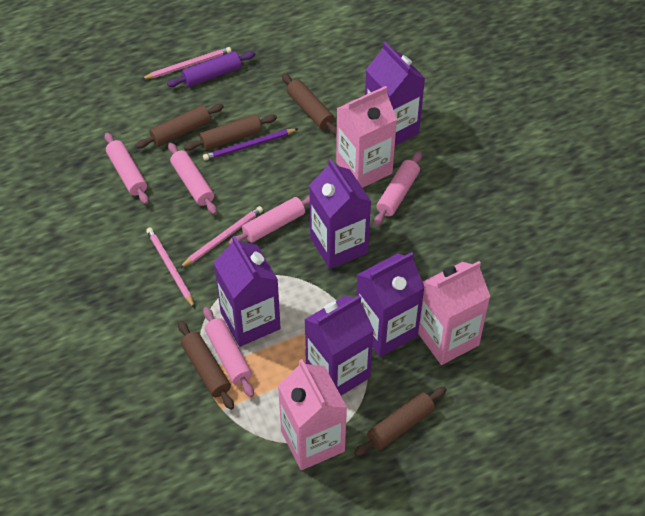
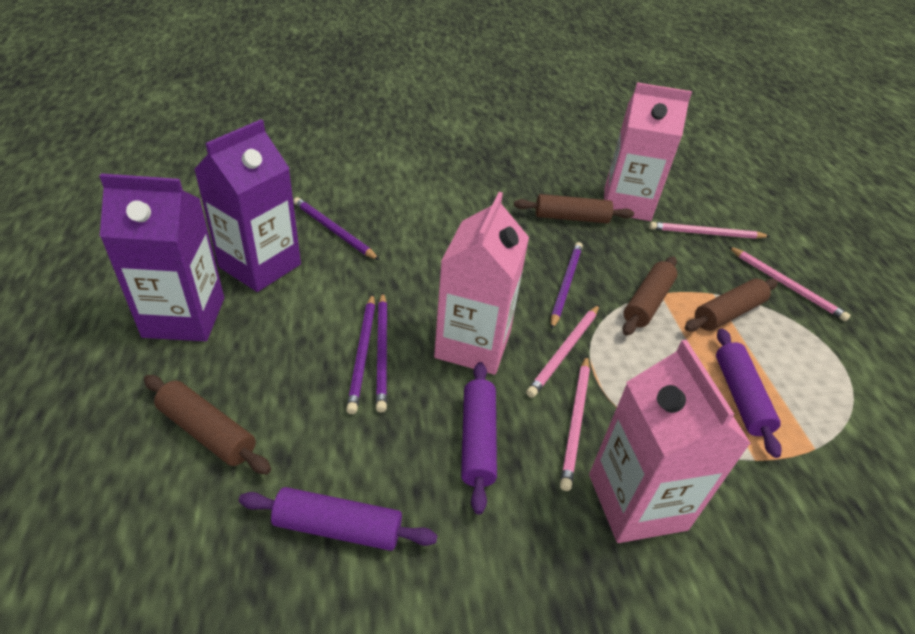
brown rolling pin: [136,104,224,148] [178,321,234,410] [184,114,277,151] [282,74,337,136] [354,387,447,456] = 5 -> [144,375,271,474] [514,194,634,223] [623,256,677,336] [685,279,778,332] = 4
pink pencil: [142,47,231,79] [146,227,195,308] [180,206,263,268] = 3 -> [526,305,599,398] [560,356,590,491] [649,222,770,239] [728,246,851,321] = 4
pink rolling pin: [105,133,149,204] [168,143,217,215] [203,307,254,397] [228,195,310,245] [374,151,422,226] = 5 -> none = 0
purple carton: [214,236,280,347] [304,295,374,396] [309,159,372,269] [356,252,425,357] [365,42,425,146] = 5 -> [99,173,224,341] [194,119,301,292] = 2
purple pencil: [203,129,298,161] = 1 -> [293,197,379,260] [346,294,375,414] [376,293,387,413] [551,242,583,330] = 4
purple rolling pin: [167,51,255,87] = 1 -> [239,487,438,551] [461,362,497,514] [716,328,782,458] = 3

